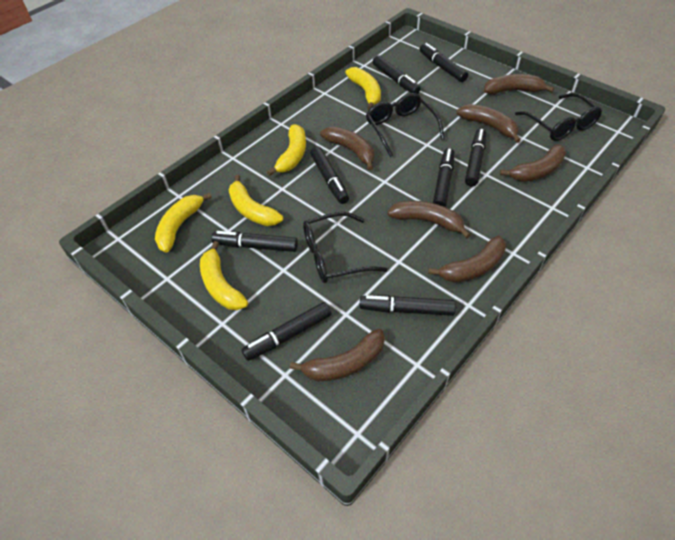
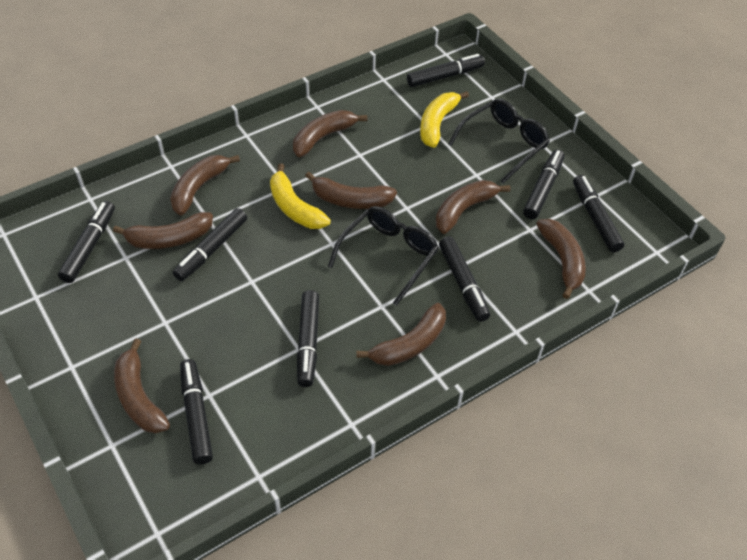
black glasses: [303,212,388,283] [366,93,445,157] [515,93,602,141] = 3 -> [328,206,439,306] [448,98,550,184] = 2
brown banana: [290,329,385,381] [320,126,374,171] [387,201,471,238] [428,236,506,283] [456,104,521,143] [484,74,554,95] [500,144,566,182] = 7 -> [113,212,213,249] [114,338,170,433] [170,155,240,215] [293,110,367,157] [305,172,397,209] [356,303,446,366] [436,180,510,234] [536,219,586,299] = 8
yellow banana: [155,192,212,253] [200,241,248,310] [229,175,283,226] [267,124,306,176] [345,67,381,110] = 5 -> [270,163,331,229] [420,91,469,148] = 2

